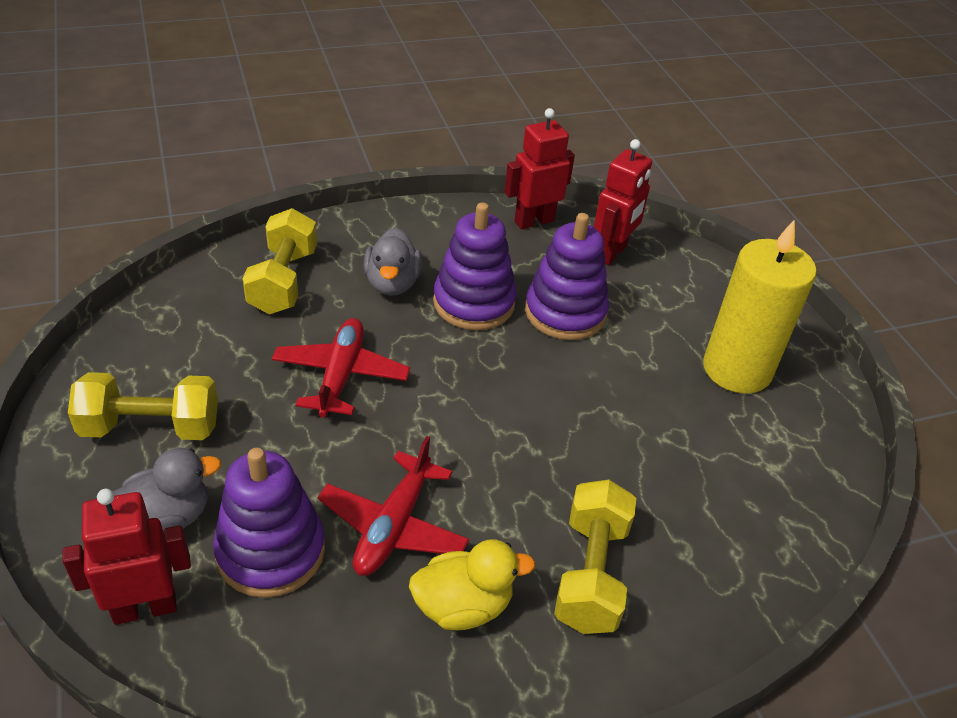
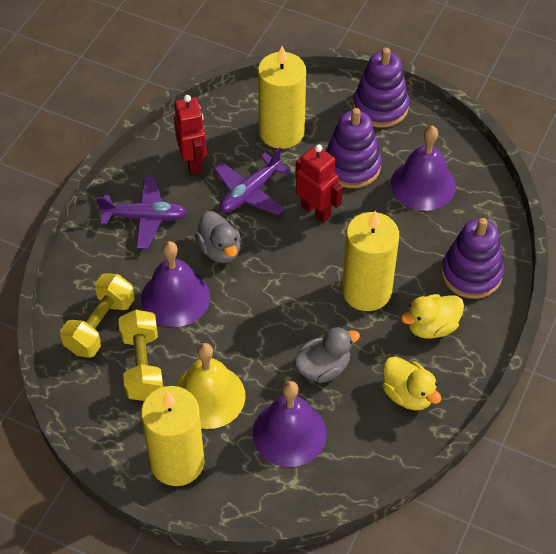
purple bell: none = 0 -> [141,241,210,327] [253,381,327,467] [391,126,456,211] = 3
purple plane: none = 0 -> [96,177,187,249] [213,147,291,215] = 2
red plane: [272,318,410,417] [318,436,469,576] = 2 -> none = 0
red robot: [62,489,191,625] [504,108,575,229] [594,139,652,265] = 3 -> [174,95,207,175] [295,145,343,223] = 2
yellow bell: none = 0 -> [176,343,246,429] = 1
yellow candle: [703,219,817,394] = 1 -> [141,386,205,486] [258,46,306,149] [342,211,399,311] = 3
yellow duck: [409,539,536,630] = 1 -> [382,356,441,410] [401,294,464,339] = 2
yellow dumbbell: [68,372,218,440] [242,208,317,314] [554,480,636,634] = 3 -> [60,273,135,358] [118,310,163,401] = 2

